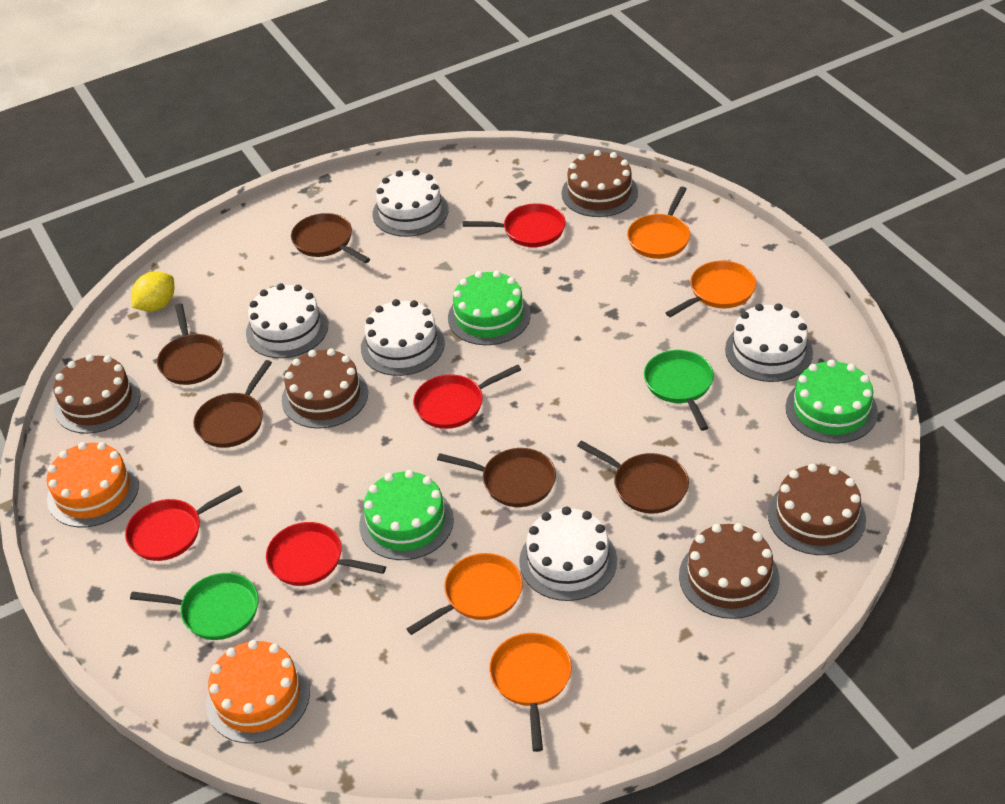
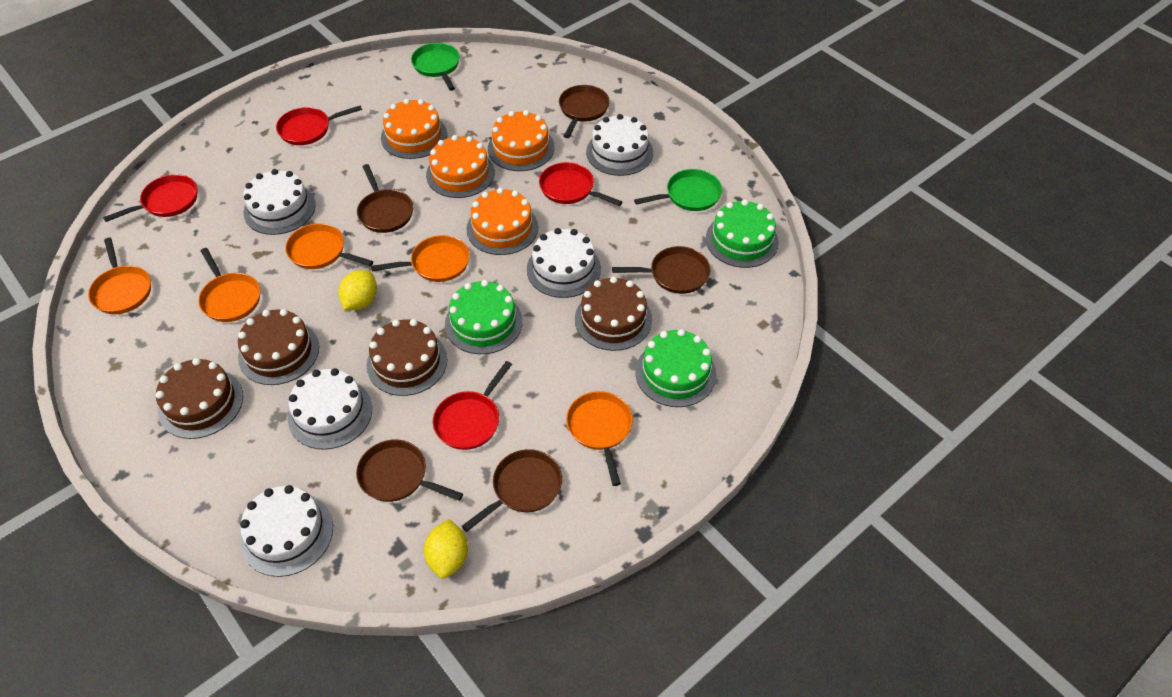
brown cake: [54,354,140,434] [282,349,368,429] [562,150,638,217] [679,523,780,619] [768,463,866,555] = 5 -> [156,358,243,439] [238,309,319,385] [367,319,447,396] [575,276,652,351] = 4
orange cake: [47,442,139,527] [206,640,310,744] = 2 -> [381,99,447,159] [426,135,495,198] [466,188,538,255] [488,110,555,171] = 4
orange pan: [406,553,523,635] [489,633,572,752] [627,187,690,259] [666,261,756,317] = 4 -> [88,238,151,314] [198,248,260,322] [285,223,373,269] [371,235,470,282] [566,391,633,486] = 5
yellow lemon: [131,271,174,311] = 1 -> [338,270,377,310] [424,519,468,578] = 2

